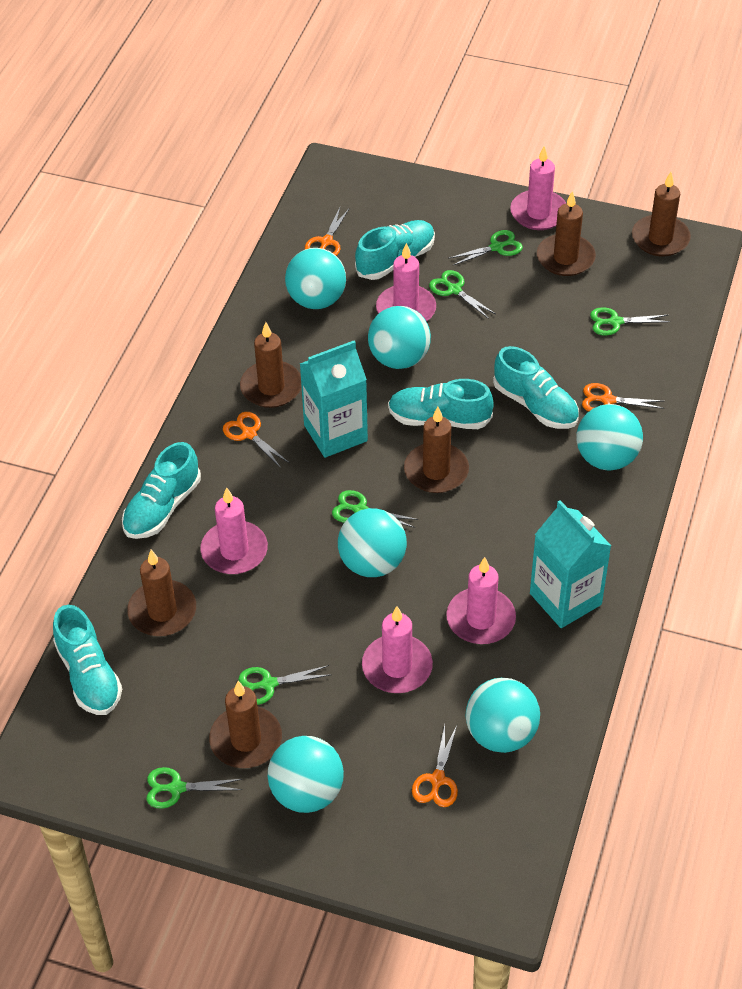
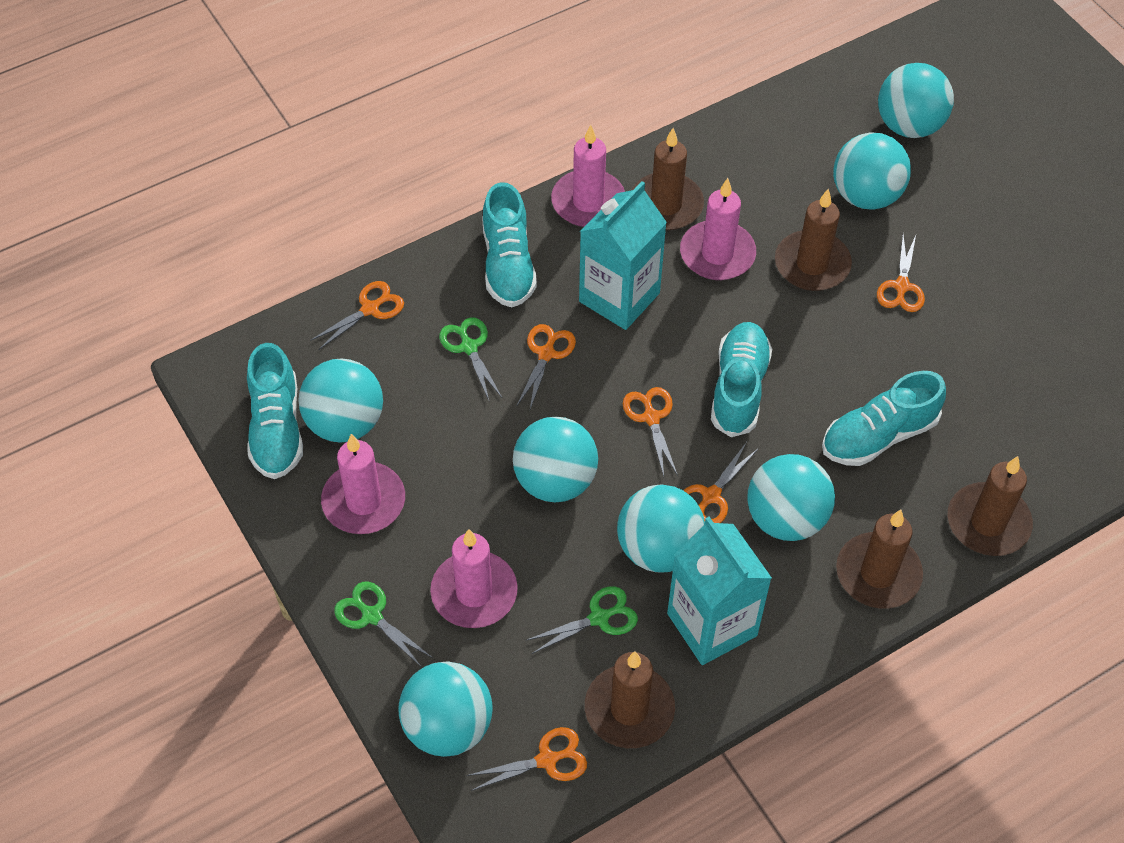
brown candle: [127,550,196,636] [209,681,282,768] [240,322,302,408] [404,407,469,493] [537,191,596,276] [632,172,691,256] = 6 -> [585,651,675,748] [632,128,704,230] [775,189,852,291] [836,509,923,609] [948,456,1033,556] = 5
green scissors: [146,767,242,809] [238,665,332,705] [332,490,419,528] [429,270,496,319] [448,230,523,265] [590,307,670,336] = 6 -> [334,582,433,667] [439,317,502,400] [527,586,638,654] = 3
orange scissors: [223,412,289,468] [305,208,349,256] [412,725,458,807] [582,383,664,411] = 4 -> [310,281,404,349] [467,727,587,791] [517,324,576,409] [623,387,678,476] [683,442,759,523] [877,235,925,312] = 6
pink candle: [200,487,268,574] [362,606,433,693] [376,243,436,322] [446,557,516,644] [510,146,566,230] = 5 -> [321,434,405,534] [430,529,518,628] [551,125,625,227] [680,178,756,280] = 4
turquoise ball: [268,736,344,813] [285,248,346,309] [338,508,407,577] [368,306,431,369] [466,678,540,753] [576,404,643,470] = 6 -> [298,358,383,443] [398,661,493,757] [513,416,598,502] [617,484,705,573] [747,454,835,541] [833,132,911,210] [878,63,954,138] = 7
turquoise shoe: [53,605,122,715] [122,442,201,539] [355,220,435,280] [388,379,494,429] [493,346,579,429] = 5 -> [247,343,303,479] [482,182,537,307] [711,322,772,437] [822,371,946,466] = 4

